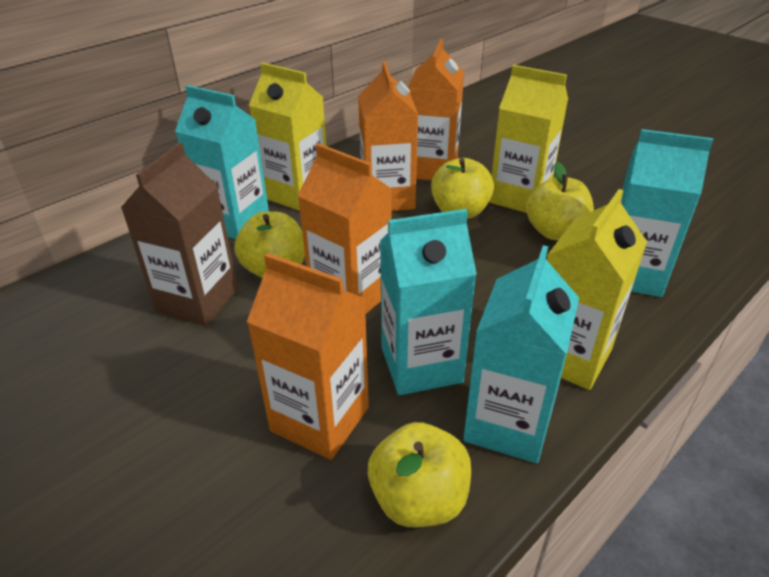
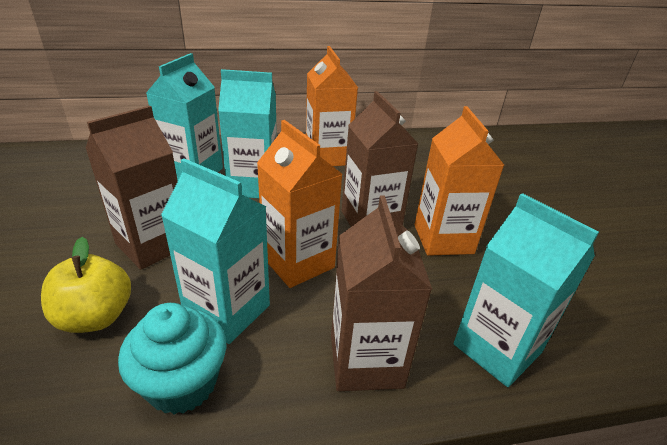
brown carton: [121,142,238,326] = 1 -> [85,106,178,270] [331,195,432,391] [342,91,418,227] = 3
orange carton: [247,253,369,460] [298,143,392,314] [358,61,418,211] [408,39,464,181] = 4 -> [257,120,342,288] [306,46,358,166] [414,106,504,256] = 3
turquoise cupcake: none = 0 -> [118,303,227,414] = 1
yellow apple: [235,211,305,278] [368,422,471,527] [431,158,494,219] [526,162,594,240] = 4 -> [41,237,131,333] = 1
yellow carton: [249,62,326,211] [489,65,568,213] [547,189,647,390] = 3 -> none = 0

